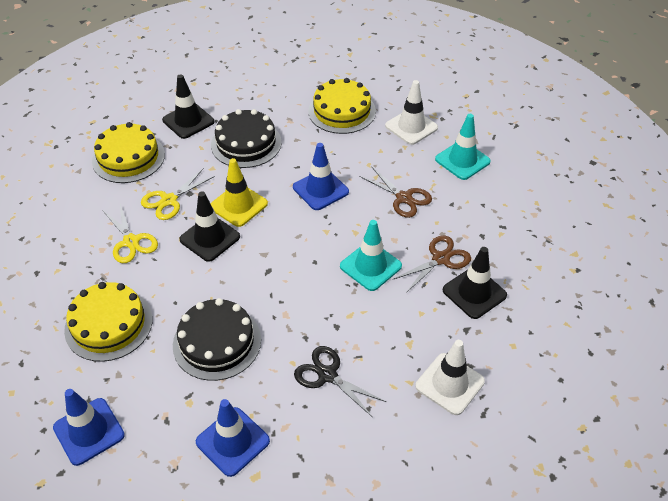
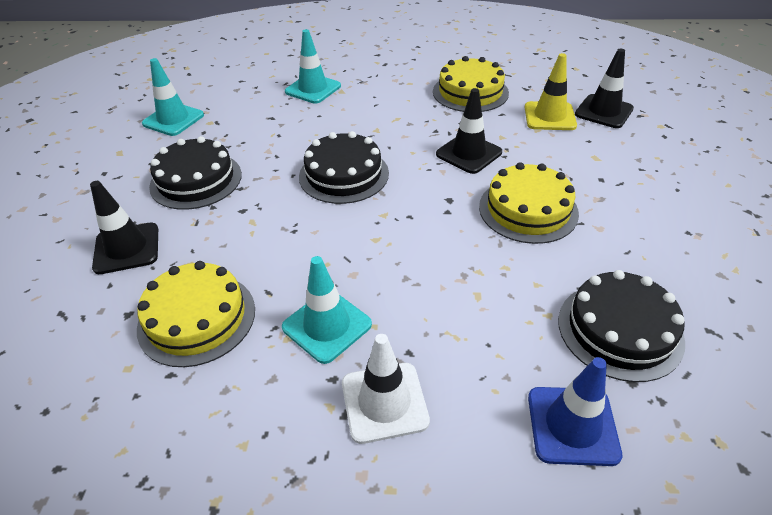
black cake: [173,298,261,381] [211,109,282,168] = 2 -> [149,136,242,210] [299,131,389,204] [558,270,685,382] = 3
black scissors: [294,346,386,417] = 1 -> none = 0
blue traffic cone: [53,389,125,466] [196,399,270,477] [293,143,349,210] = 3 -> [528,357,622,466] = 1
brown scissors: [359,166,432,218] [392,235,471,293] = 2 -> none = 0
turquoise traffic cone: [340,220,402,291] [435,114,491,180] = 2 -> [142,58,204,136] [282,256,372,364] [285,29,341,104] = 3
white traffic cone: [385,80,438,145] [415,340,485,415] = 2 -> [342,334,430,444] = 1
yellow scissors: [102,204,158,263] [141,169,215,220] = 2 -> none = 0

